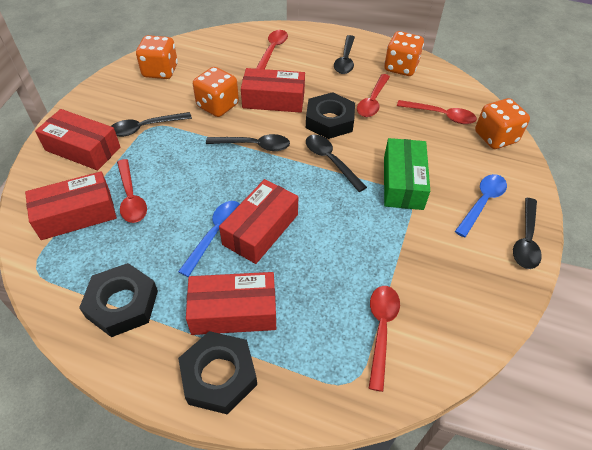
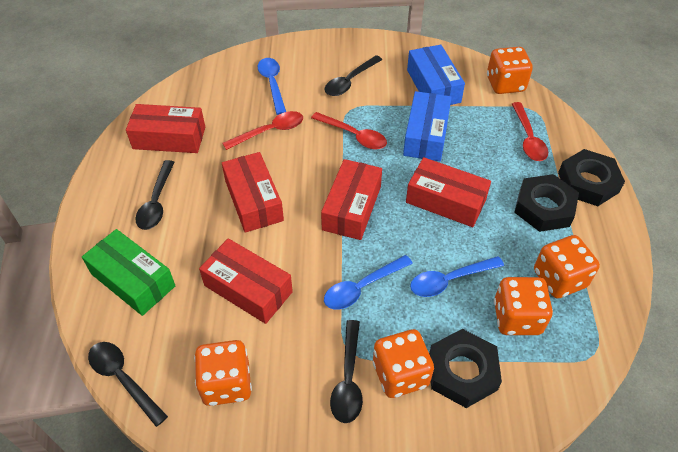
black spoon: [111,112,192,137] [206,134,290,151] [306,135,367,192] [334,35,355,74] [513,198,542,269] = 5 -> [88,342,168,427] [135,160,175,230] [325,55,382,96] [330,320,363,423] = 4
blue box: none = 0 -> [403,91,452,161] [407,45,465,105] = 2
blue spoon: [178,201,240,277] [455,174,507,237] = 2 -> [257,58,286,115] [324,255,413,310] [410,256,504,297] = 3
orange dice: [136,35,178,79] [193,67,239,117] [384,31,424,76] [475,98,530,149] = 4 -> [194,340,252,406] [373,329,434,398] [487,47,533,94] [494,277,553,335] [534,235,600,298] = 5
red spoon: [117,159,147,223] [256,30,288,69] [357,74,390,117] [368,286,400,392] [397,100,477,124] = 5 -> [222,111,303,150] [311,112,387,149] [512,102,548,161] = 3

